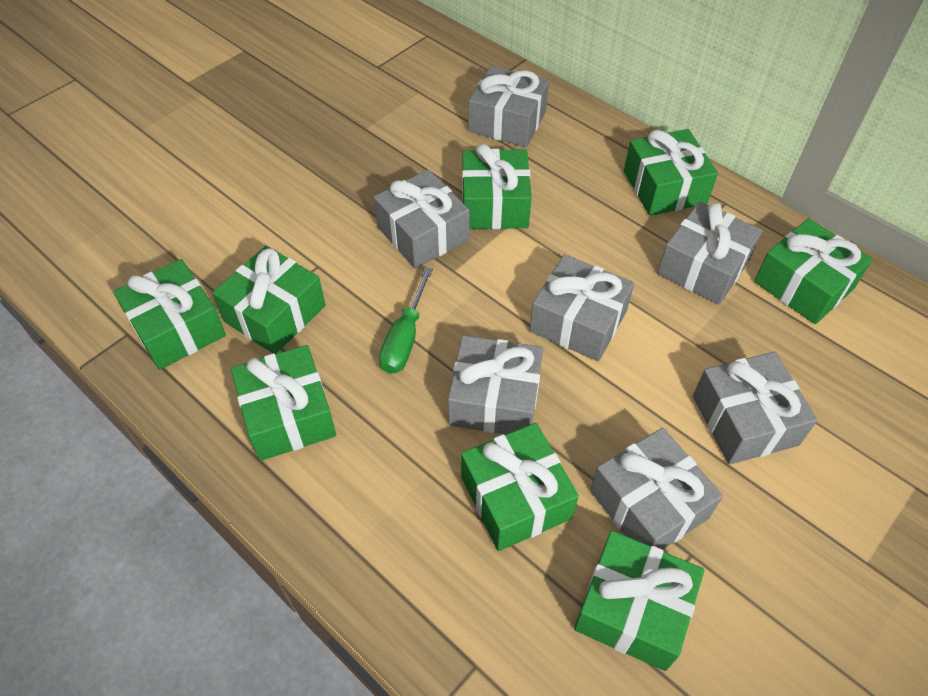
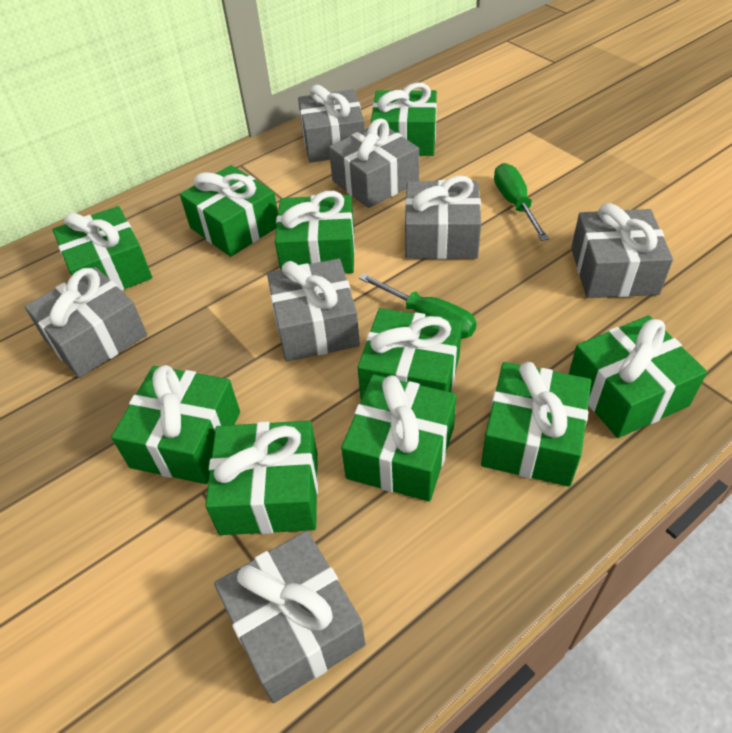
green gift: [113,259,226,370] [212,246,326,354] [231,345,336,461] [461,423,579,551] [462,144,532,229] [574,531,704,671] [624,129,718,216] [754,218,873,324] = 8 -> [53,206,152,291] [111,365,240,484] [180,165,278,257] [205,421,318,535] [275,191,355,273] [341,374,457,502] [358,308,462,400] [371,83,437,156] [481,362,591,487] [569,316,707,438] = 10
green screwdriver: [379,267,433,374] = 1 -> [359,273,477,339] [494,163,549,241] = 2

